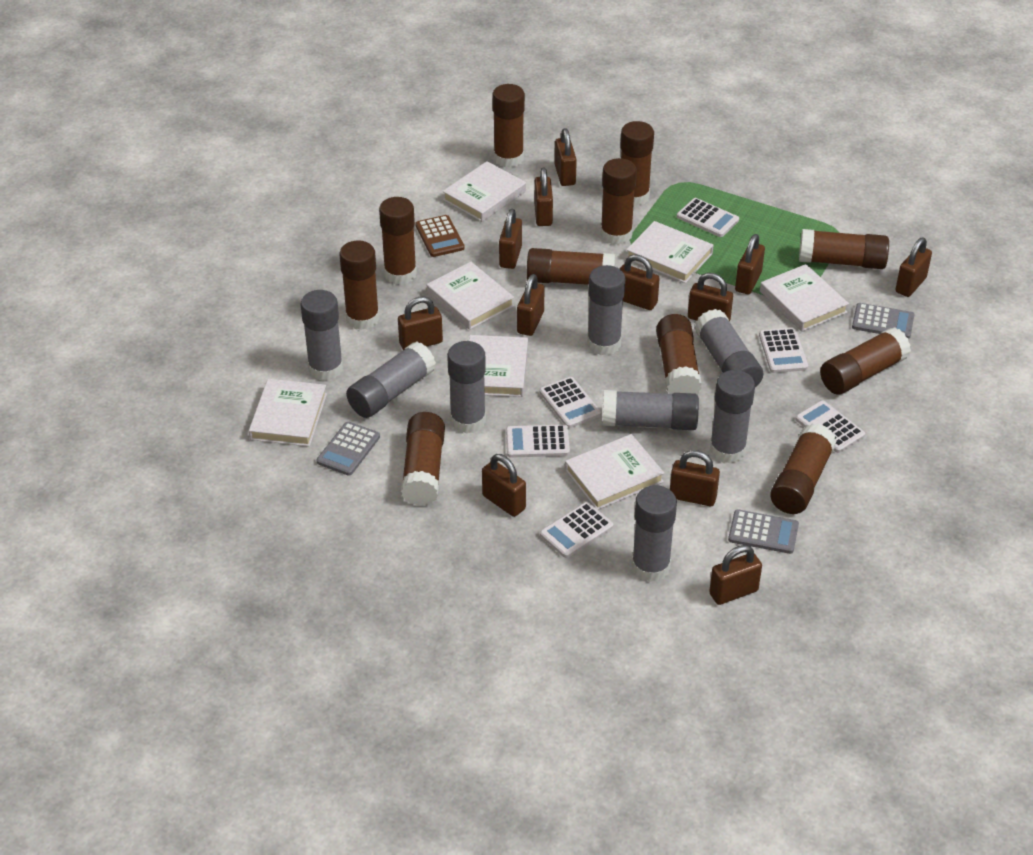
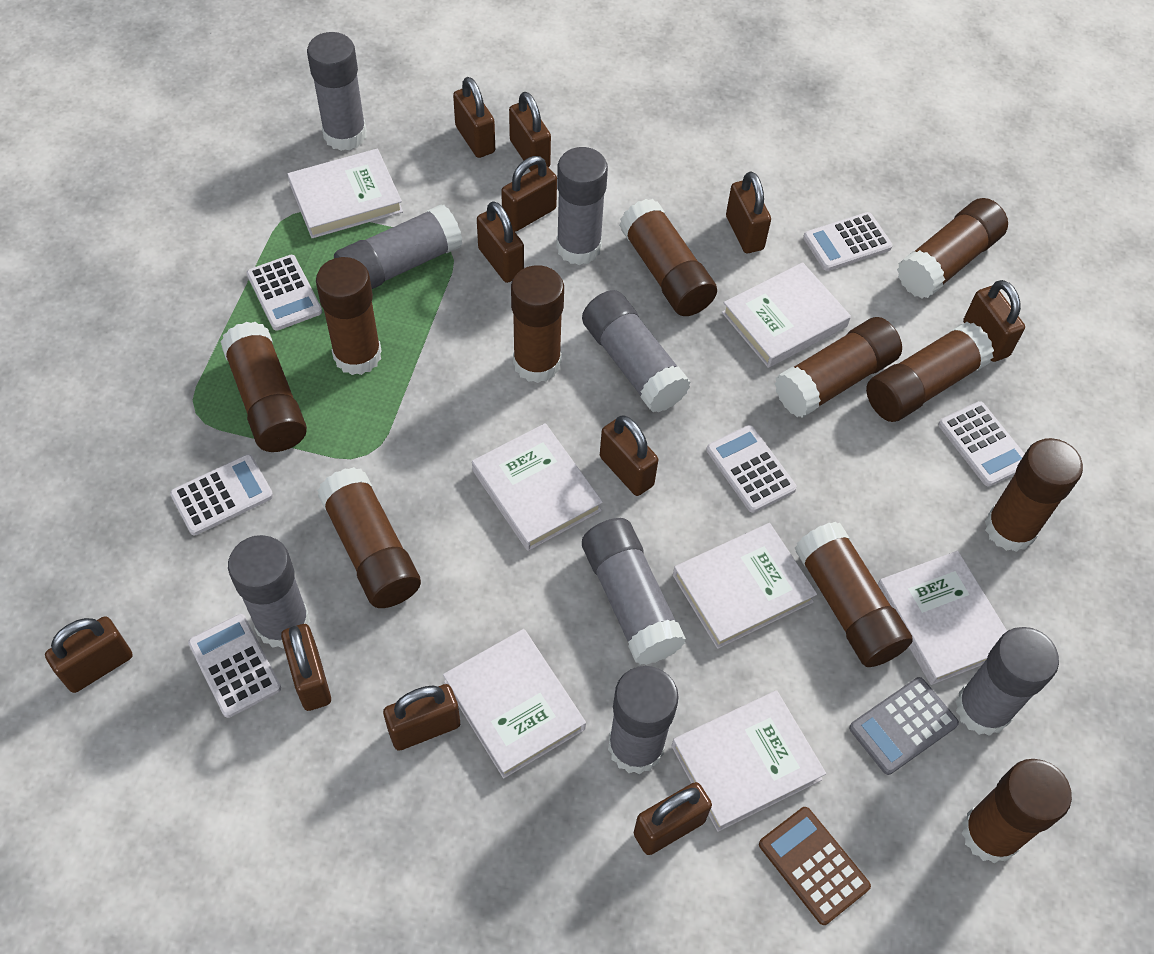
brown padlock: [398,296,443,350] [482,454,526,517] [499,209,522,269] [517,274,545,336] [534,167,553,226] [555,128,577,186] [620,254,660,310] [670,450,720,506] [688,273,733,321] [709,545,762,605] [735,234,765,294] [895,238,932,297] = 12 -> [45,616,133,693] [281,624,331,711] [383,684,460,751] [453,77,495,158] [477,201,524,283] [501,156,557,232] [509,92,551,171] [600,415,658,496] [634,782,712,855] [726,172,771,253] [963,280,1025,362] = 11
grey calculator: [316,422,380,476] [728,509,799,554] [852,303,914,339] = 3 -> [849,677,959,775] = 1

